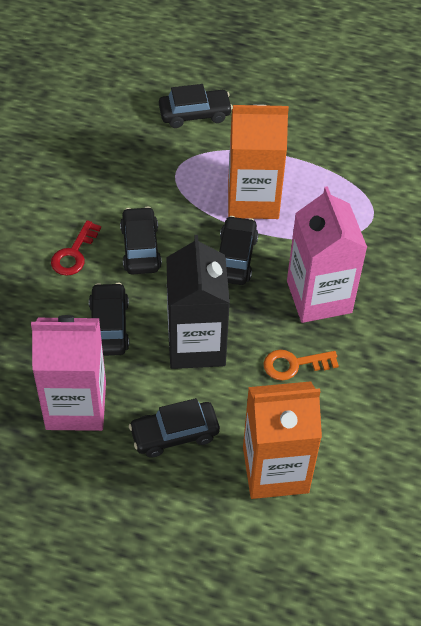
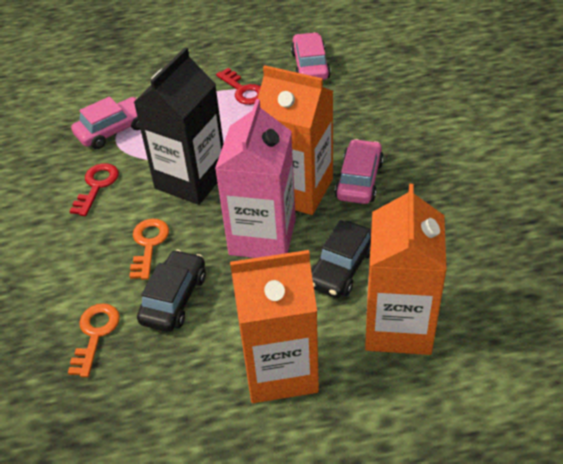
black car: [89,283,129,356] [120,206,162,274] [129,398,220,458] [159,84,233,128] [219,216,259,285] = 5 -> [137,250,206,332] [311,220,371,298] = 2
orange carton: [228,105,289,219] [243,381,322,499] = 2 -> [230,250,319,403] [257,65,333,215] [365,184,447,355] = 3
orange key: [263,350,339,381] = 1 -> [68,303,120,377] [129,218,169,280] = 2
pink car: none = 0 -> [71,96,140,149] [291,32,331,80] [335,139,384,204] = 3
pink carton: [31,315,106,431] [287,186,367,323] = 2 -> [215,99,296,258] = 1
red key: [51,220,101,276] = 1 -> [70,163,119,216] [216,68,261,105] = 2

